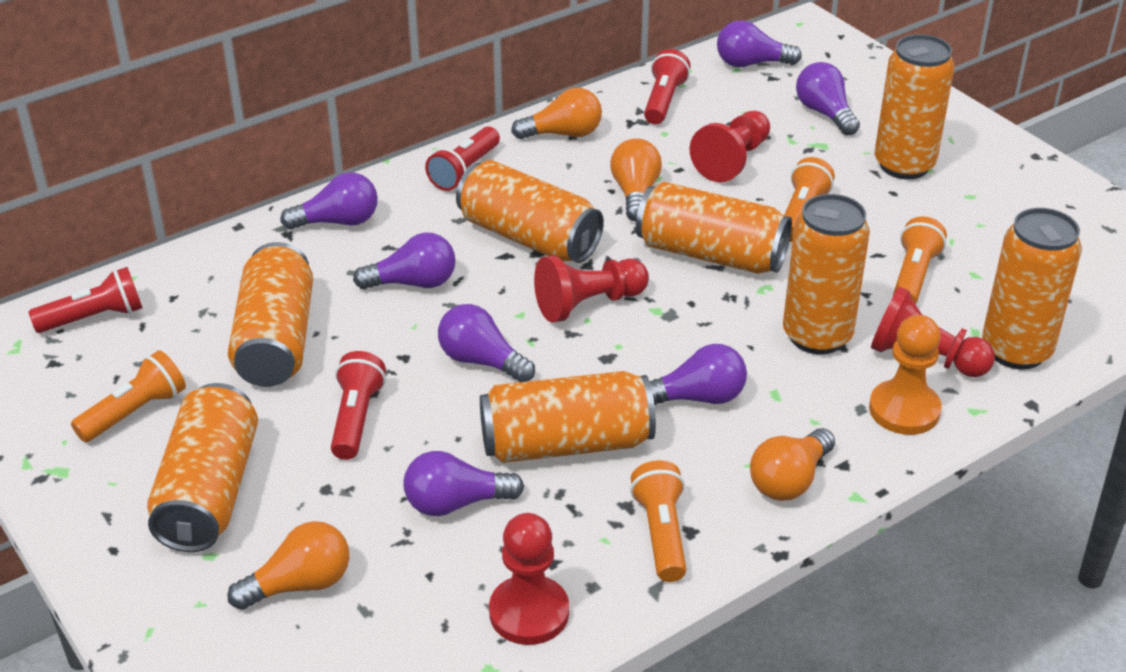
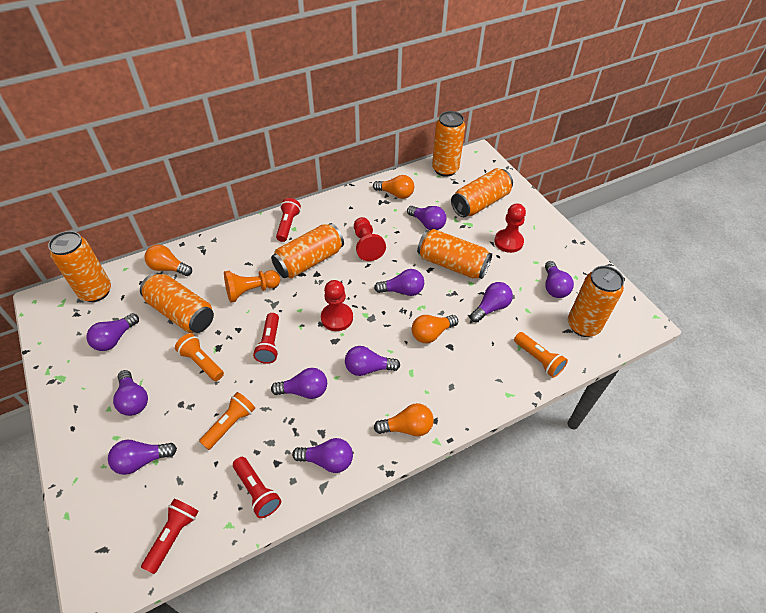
orange can: [147,383,258,552] [228,242,313,387] [456,160,604,263] [480,371,656,463] [636,182,792,274] [783,194,870,354] [875,34,954,179] [982,208,1082,370] = 8 -> [48,231,111,302] [140,273,214,333] [271,223,344,278] [417,229,492,279] [432,111,465,177] [451,168,513,217] [568,266,624,337] = 7
orange flashlight: [71,350,186,442] [630,461,686,582] [784,157,835,242] [893,216,947,304] = 4 -> [175,333,224,381] [199,392,255,450] [514,332,568,378] = 3
purple light bulb: [280,172,378,230] [353,233,456,289] [403,451,524,516] [438,304,535,382] [650,344,747,405] [717,20,802,67] [796,62,860,135] = 7 -> [86,313,139,351] [108,440,177,475] [113,370,148,416] [271,368,327,399] [292,438,353,473] [345,346,400,376] [374,269,424,296] [407,206,446,230] [470,282,513,323] [545,261,574,298] = 10
red pawn: [489,513,569,645] [534,256,649,323] [690,111,770,182] [871,287,995,377] = 4 -> [321,280,353,331] [354,217,386,261] [494,203,526,253] = 3

